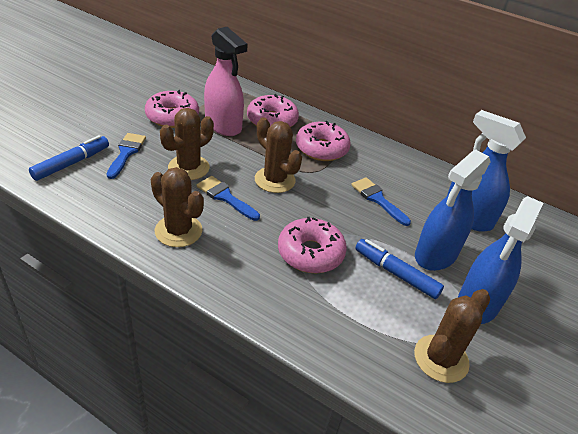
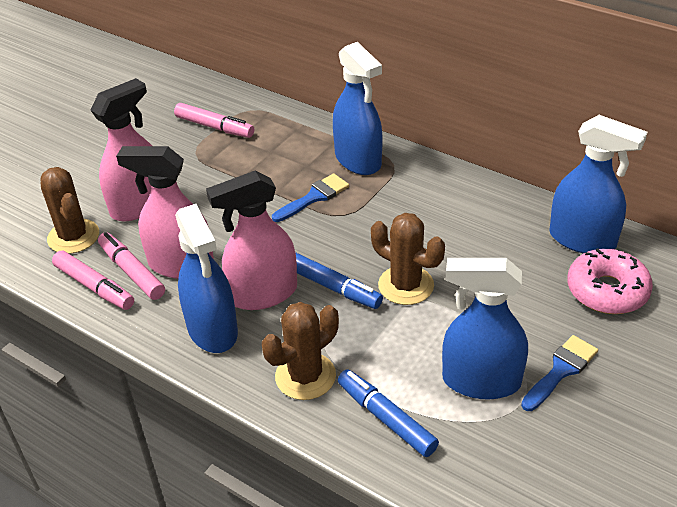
blue brush: [106,133,146,179] [197,176,260,221] [351,177,411,226] = 3 -> [272,173,349,222] [521,335,598,411] = 2
blue spray bottle: [415,150,491,271] [447,110,526,232] [458,196,544,324] = 3 -> [175,204,238,353] [333,42,382,175] [442,258,528,400] [549,115,647,254] = 4
brown cactus: [151,167,204,247] [160,108,214,180] [255,117,302,193] [414,289,490,383] = 4 -> [40,167,99,254] [262,302,339,400] [371,213,445,305] = 3
pink donut: [145,90,199,128] [247,94,299,127] [278,217,347,273] [296,121,351,161] = 4 -> [567,248,653,314] = 1
pink marker: none = 0 -> [52,251,134,310] [98,232,165,300] [174,103,254,138] = 3
pink spray bottle: [204,27,248,136] = 1 -> [91,78,152,222] [116,146,214,279] [206,171,297,310] = 3

